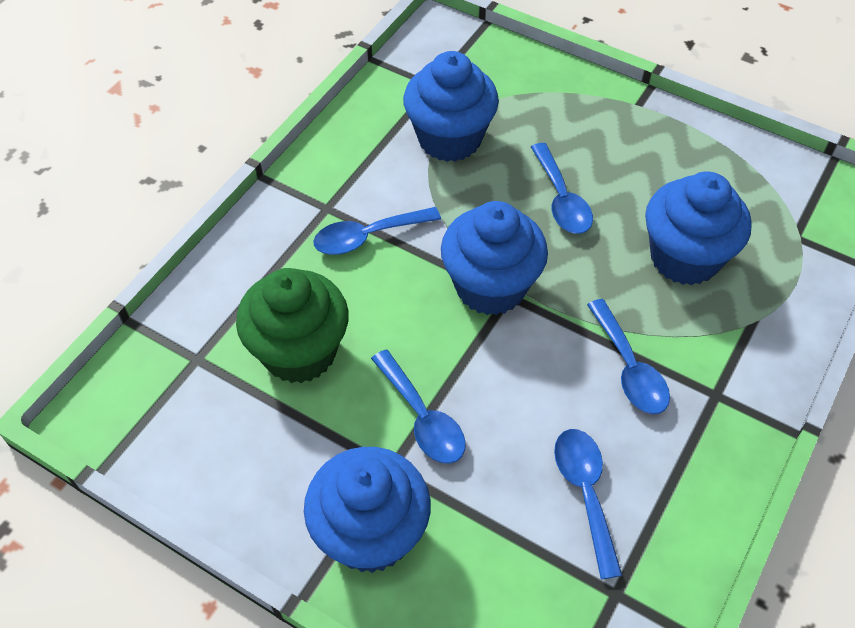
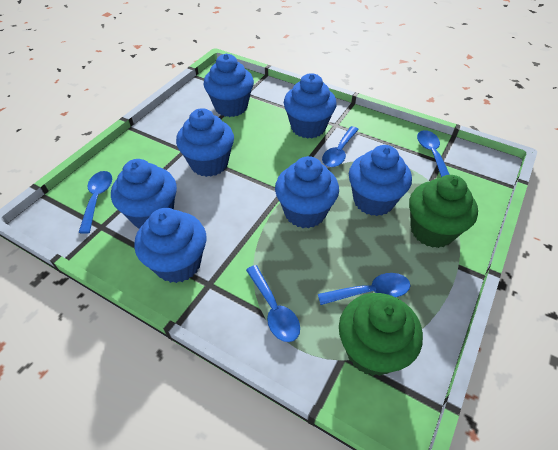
blue cupcake: [304,447,431,573] [403,51,499,162] [441,201,548,315] [645,171,752,285] = 4 -> [111,159,177,229] [134,208,206,283] [176,108,234,177] [203,54,254,117] [275,156,339,228] [284,73,337,139] [349,145,412,216] = 7
green cupcake: [236,268,349,383] = 1 -> [339,293,423,376] [409,175,478,248] = 2

